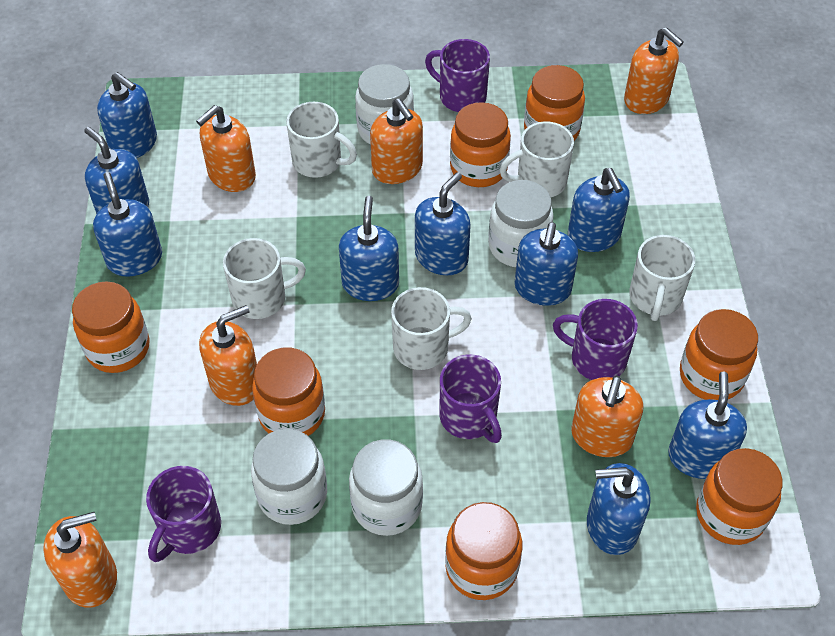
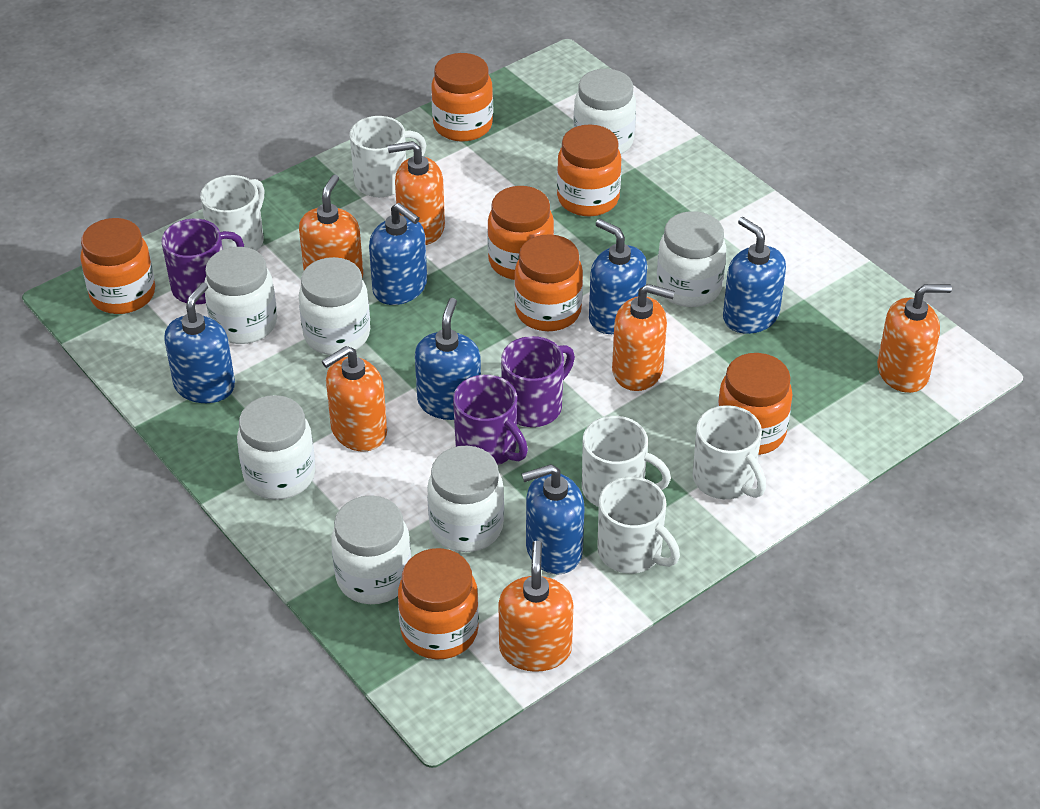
blue soap dispenser: [84,127,149,214] [93,172,162,277] [97,72,157,158] [339,196,399,301] [415,172,471,276] [515,222,578,306] [568,168,630,252] [587,463,651,555] [668,372,747,479] = 9 -> [164,282,235,403] [369,203,427,305] [415,298,481,420] [522,464,584,574] [589,219,647,334] [723,217,786,334] = 6
purple mug: [146,466,221,562] [425,39,490,112] [440,355,502,443] [553,299,638,380] = 4 -> [161,219,244,304] [453,375,528,465] [501,336,575,427] = 3
white jar: [251,429,327,525] [349,439,423,536] [355,64,414,145] [488,180,554,267] = 4 -> [204,247,277,344] [237,395,315,500] [299,257,370,355] [331,495,411,604] [427,445,504,552] [573,69,636,154] [657,211,726,307] = 7

